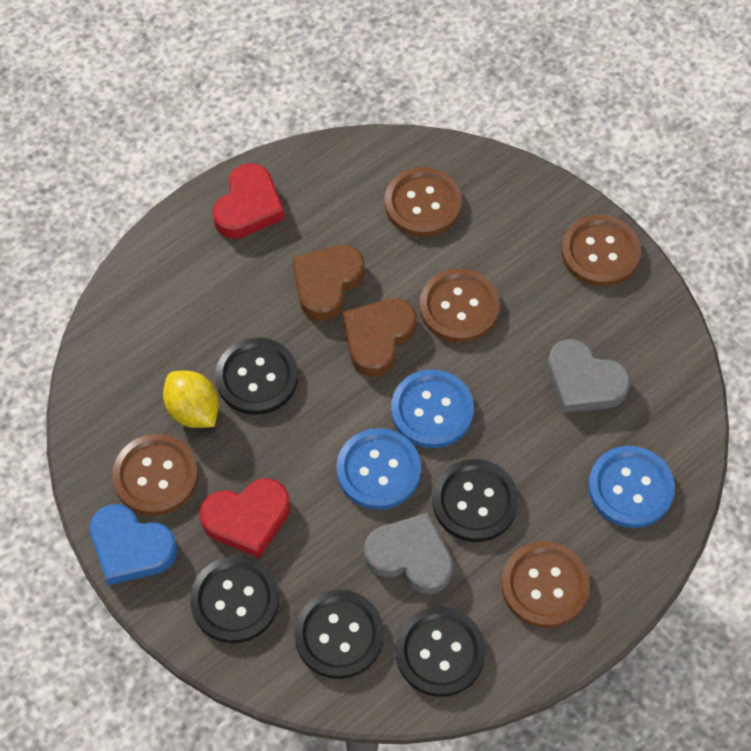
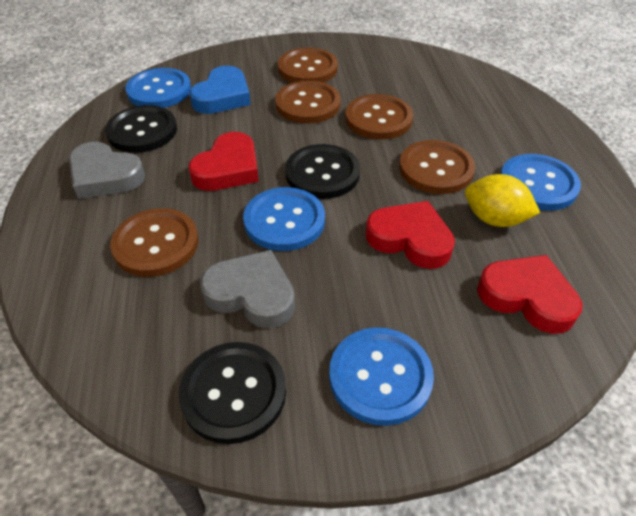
black button: [190,556,279,643] [215,338,298,415] [294,590,384,679] [396,607,486,697] [433,459,519,542] = 5 -> [105,105,177,153] [179,342,286,444] [285,144,360,199] = 3
blue button: [336,428,421,510] [391,370,474,448] [588,446,675,528] = 3 -> [125,68,191,108] [243,187,325,251] [329,328,434,426] [500,154,581,211] = 4
brown heart: [293,245,365,321] [343,298,417,377] = 2 -> none = 0
red heart: [200,478,290,558] [212,163,285,239] = 2 -> [188,132,259,191] [365,201,455,269] [477,255,582,334] = 3

